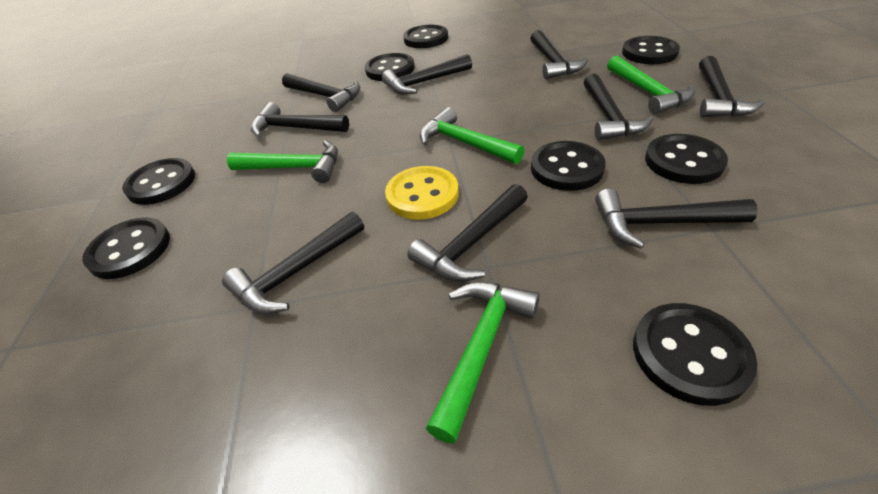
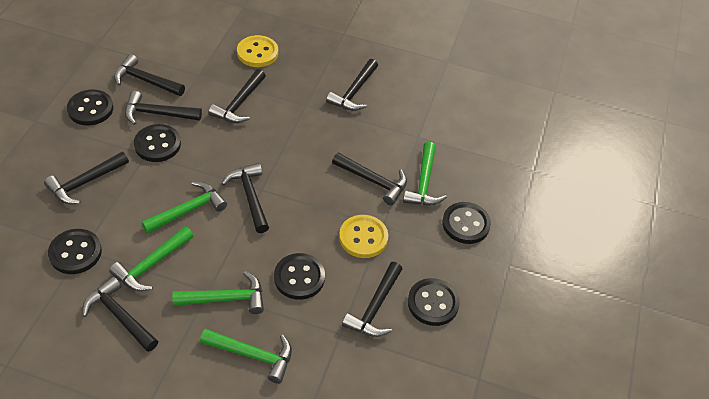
black button: [82,217,170,279] [122,158,195,205] [365,53,415,81] [403,25,448,48] [531,141,606,191] [622,36,680,64] [633,303,757,406] [645,134,728,184] = 8 -> [48,229,102,274] [67,90,113,126] [134,124,181,162] [274,253,325,300] [408,278,460,326] [442,202,491,244] = 6
green hammer: [227,140,338,183] [420,107,524,164] [426,282,540,444] [607,56,695,114] = 4 -> [109,226,193,291] [141,182,227,234] [172,271,264,314] [200,329,292,384] [403,142,447,205] = 5
yellow button: [385,166,459,220] = 1 -> [237,35,278,67] [339,215,388,258] = 2

